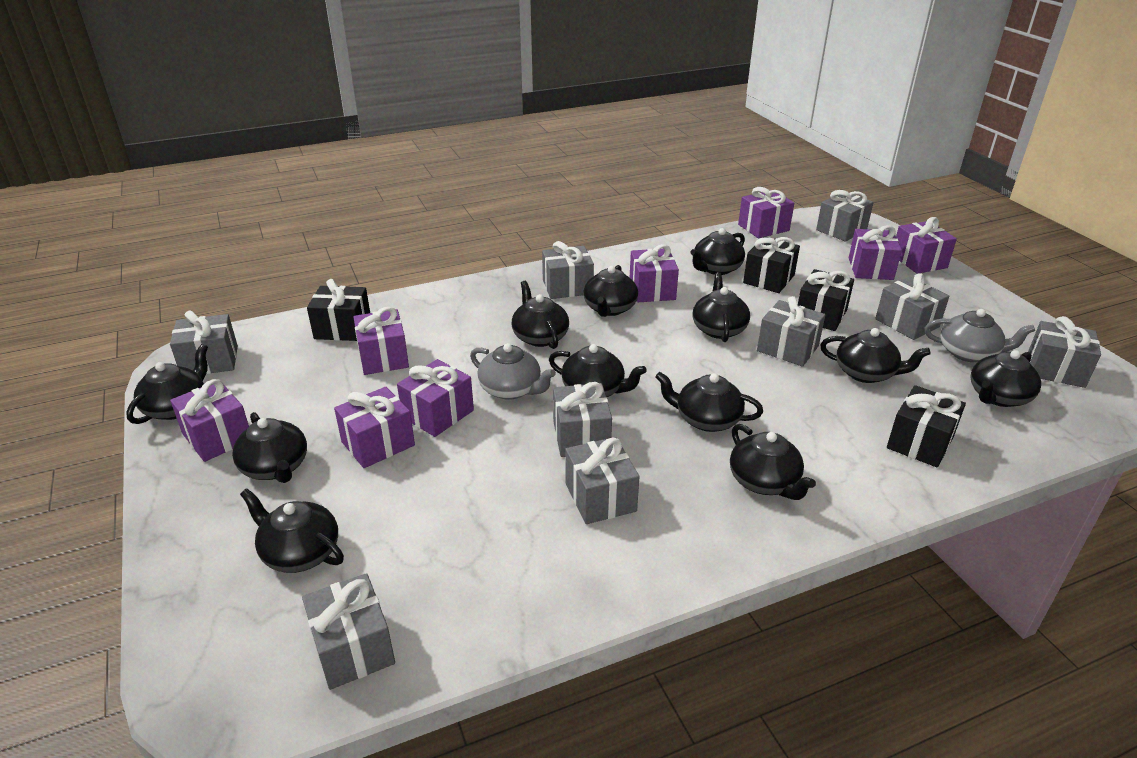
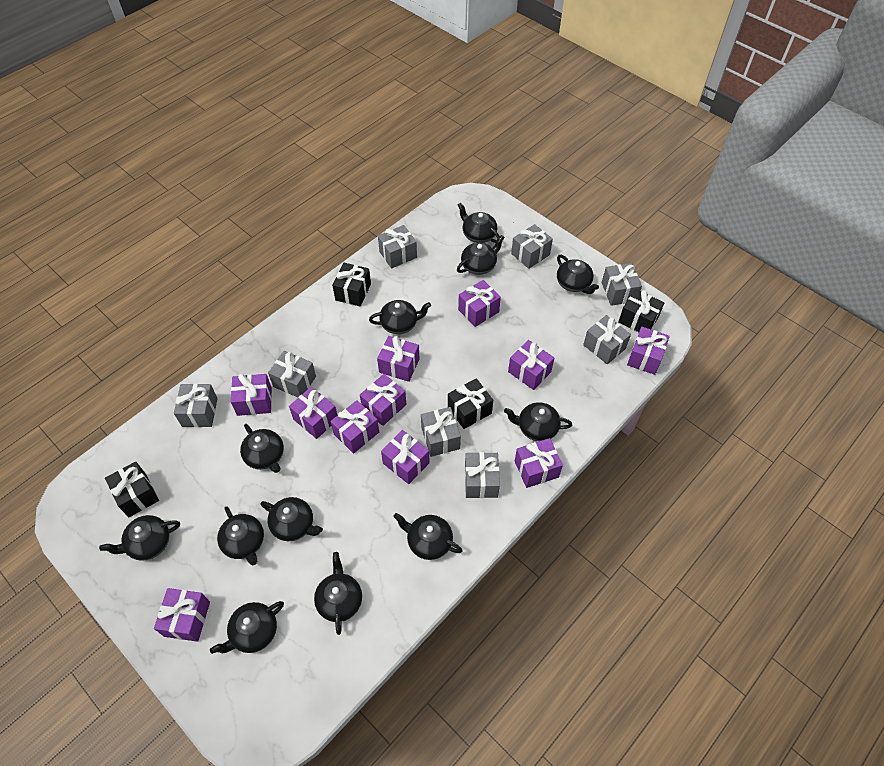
grey gift: [170,310,238,374] [302,573,395,690] [542,241,594,299] [553,382,612,457] [565,437,640,524] [757,296,826,367] [816,190,874,242] [875,273,949,340] [1028,316,1101,388] = 9 -> [174,383,218,427] [268,351,316,397] [378,225,417,269] [421,407,461,457] [465,452,500,498] [511,224,553,269] [583,315,631,364] [601,263,642,306] = 8
grey teapot: [470,343,556,400] [925,309,1035,362] = 2 -> none = 0
purple gift: [170,379,249,462] [334,387,415,468] [353,307,409,375] [397,359,474,437] [630,244,679,302] [738,187,794,238] [849,225,902,280] [896,217,957,274] = 8 -> [154,588,210,642] [231,374,272,416] [289,387,337,439] [330,400,379,454] [360,374,406,426] [377,336,420,382] [381,430,430,484] [458,280,501,327] [508,340,554,390] [515,438,563,488] [627,327,670,375] = 11

